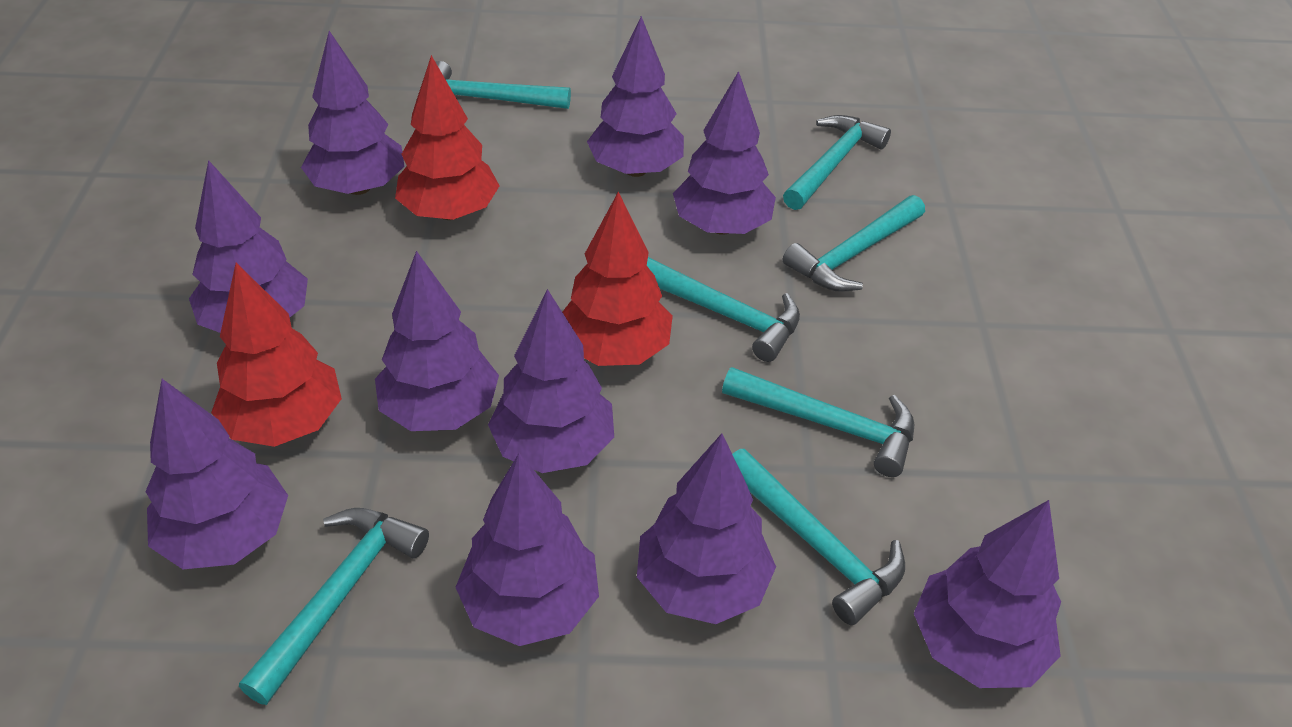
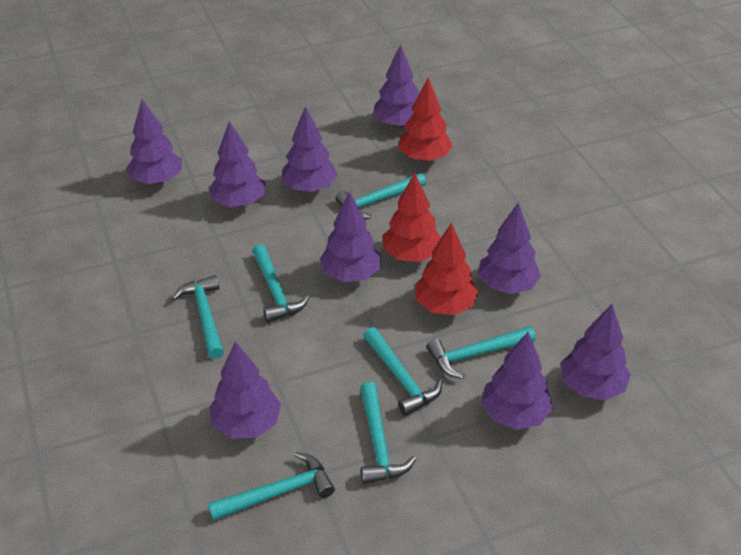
purple tree: [145,379,288,569] [189,160,308,333] [301,31,405,195] [375,251,499,431] [455,453,599,646] [488,289,614,473] [587,16,684,177] [637,433,776,624] [673,71,776,235] [914,500,1061,688] = 10 -> [126,100,182,185] [208,121,266,207] [209,341,281,439] [281,106,338,192] [319,191,381,282] [373,44,419,128] [478,202,541,294] [481,332,553,430] [561,304,631,400] = 9

